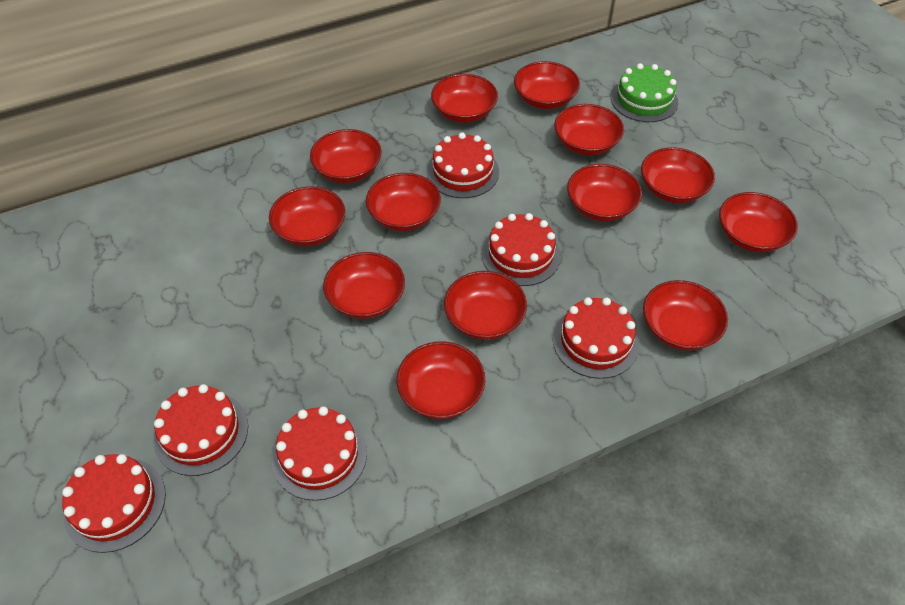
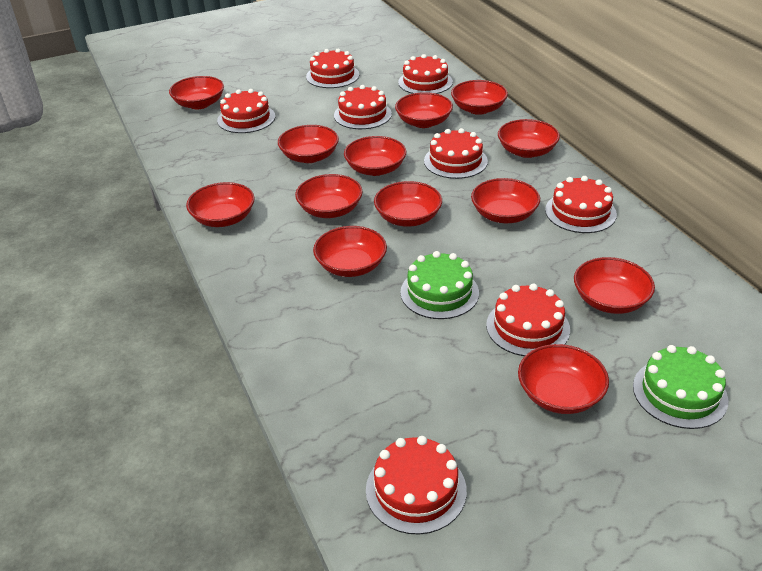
green cake: [611,63,678,122] = 1 -> [400,251,479,319] [633,345,728,429] = 2
red cake: [62,454,166,553] [153,384,248,476] [272,406,367,501] [427,132,499,198] [482,213,561,286] [553,297,639,379] = 6 -> [217,89,275,133] [306,48,359,88] [334,85,392,129] [366,436,467,535] [398,54,453,94] [424,128,488,179] [486,284,570,356] [545,176,617,233] = 8

